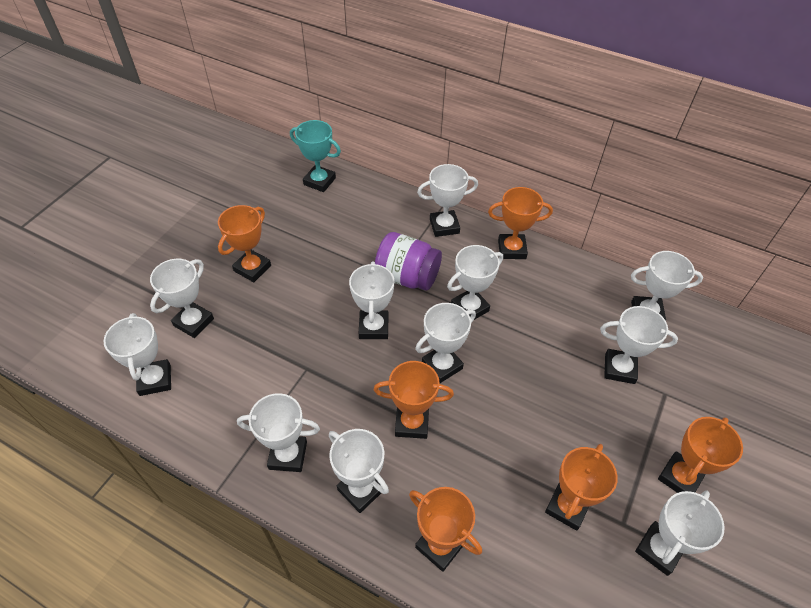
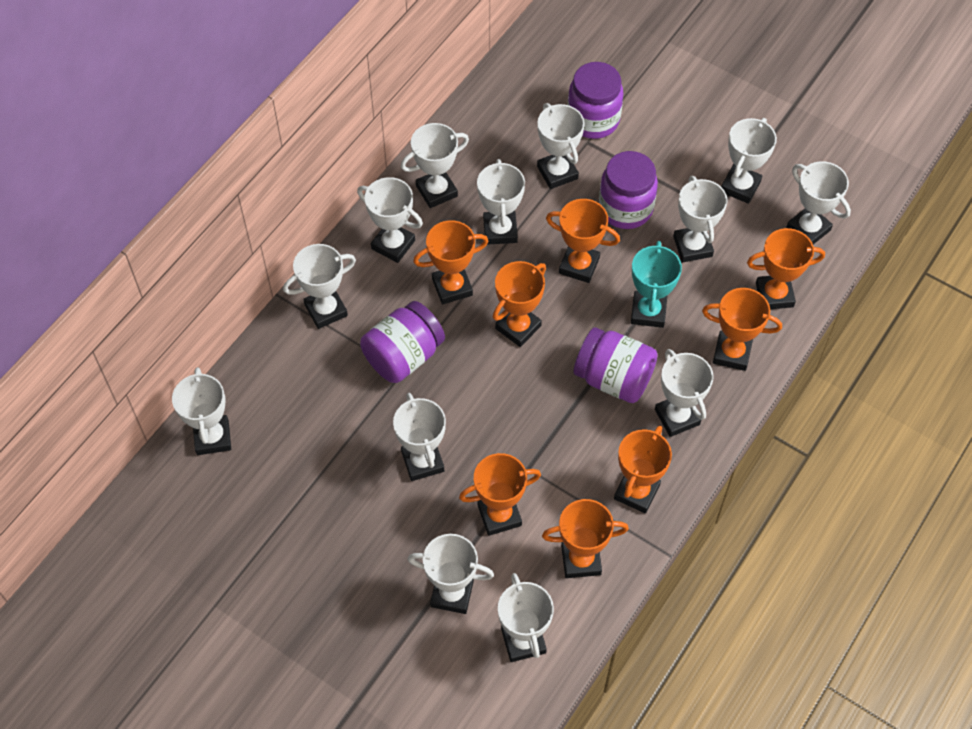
orange trophy: [218,205,271,282] [374,361,454,439] [409,487,482,572] [488,187,553,259] [545,444,618,531] [658,417,743,493] = 6 -> [413,220,488,304] [459,453,541,536] [493,261,546,347] [542,499,629,578] [546,199,620,283] [614,426,672,513] [702,288,782,371] [747,228,825,309] = 8
purple jar: [375,232,442,291] = 1 -> [360,301,445,383] [568,62,623,139] [573,327,658,403] [599,151,658,229] = 4
white trophy: [104,313,171,396] [150,259,214,338] [237,393,320,472] [329,429,389,513] [349,261,395,339] [415,303,476,383] [417,164,478,237] [447,245,503,320] [600,306,678,384] [631,251,703,321] [635,490,725,576] = 11 -> [172,367,231,455] [283,244,356,329] [357,177,423,263] [393,393,446,481] [401,123,469,208] [408,534,494,614] [477,159,525,245] [498,573,554,662] [537,103,585,189] [655,349,714,437] [673,176,728,262] [721,118,777,204] [786,161,851,244] = 13

